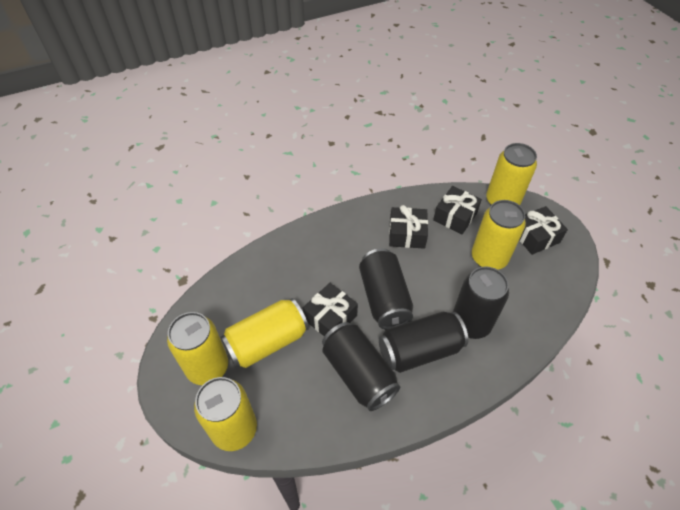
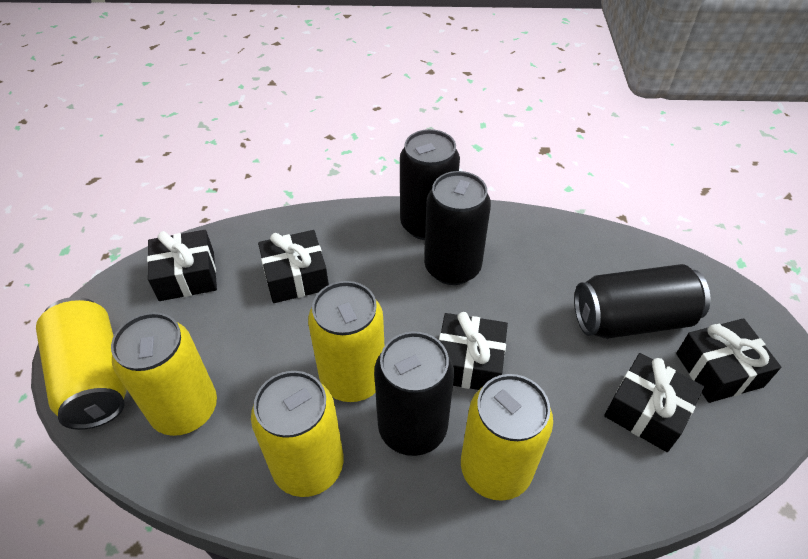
black gift: [303,283,358,336] [389,205,428,249] [433,186,482,234] [519,206,568,255] = 4 -> [147,230,217,301] [258,230,329,303] [439,312,508,390] [604,353,704,452] [676,318,781,403] = 5

